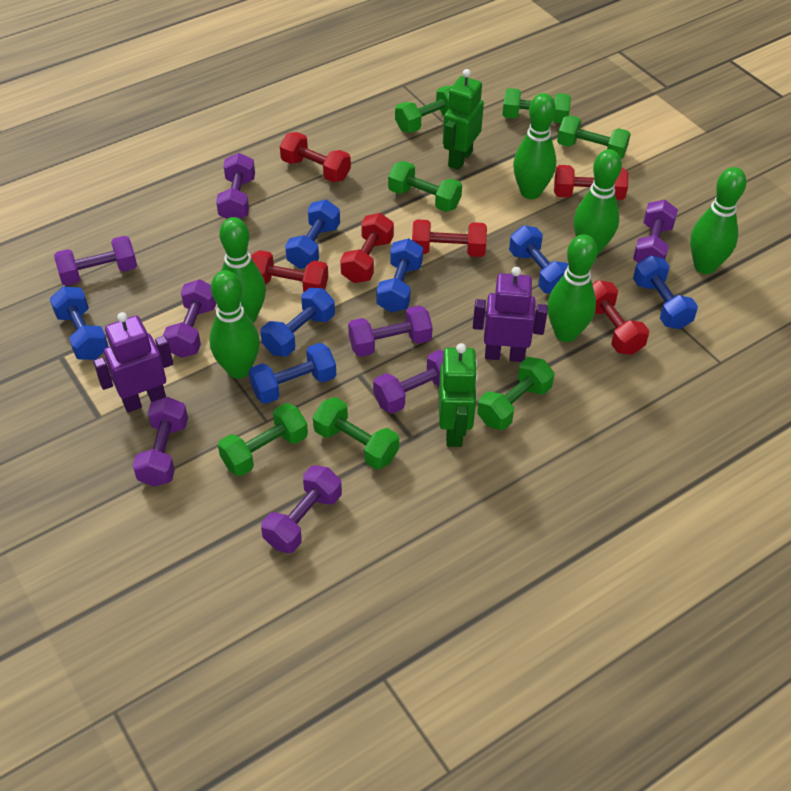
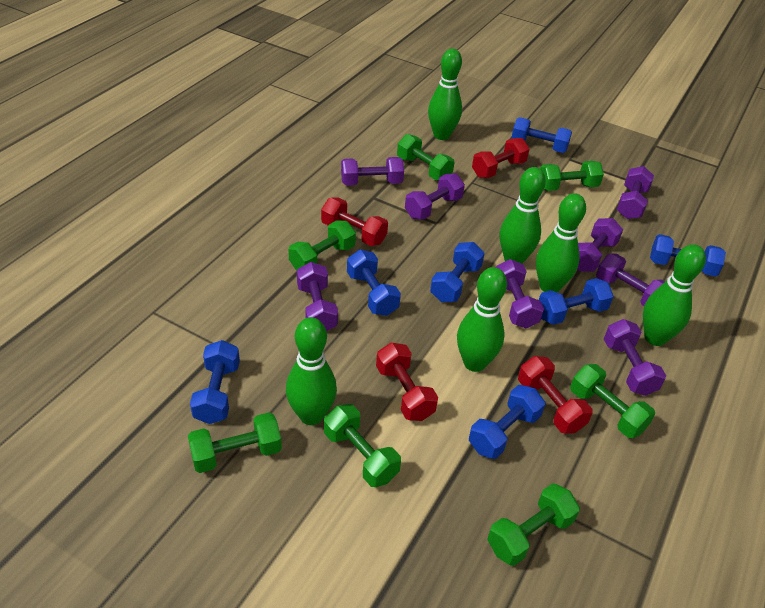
green robot: [439,343,478,447] [443,69,484,170] = 2 -> none = 0
purple robot: [93,312,173,412] [473,267,548,362] = 2 -> none = 0
red dumbbell: [251,250,328,292] [280,132,351,182] [340,213,394,283] [412,219,487,257] [554,165,628,200] [592,280,649,355] = 6 -> [321,197,388,246] [376,343,438,421] [472,138,529,178] [518,356,592,434] = 4

